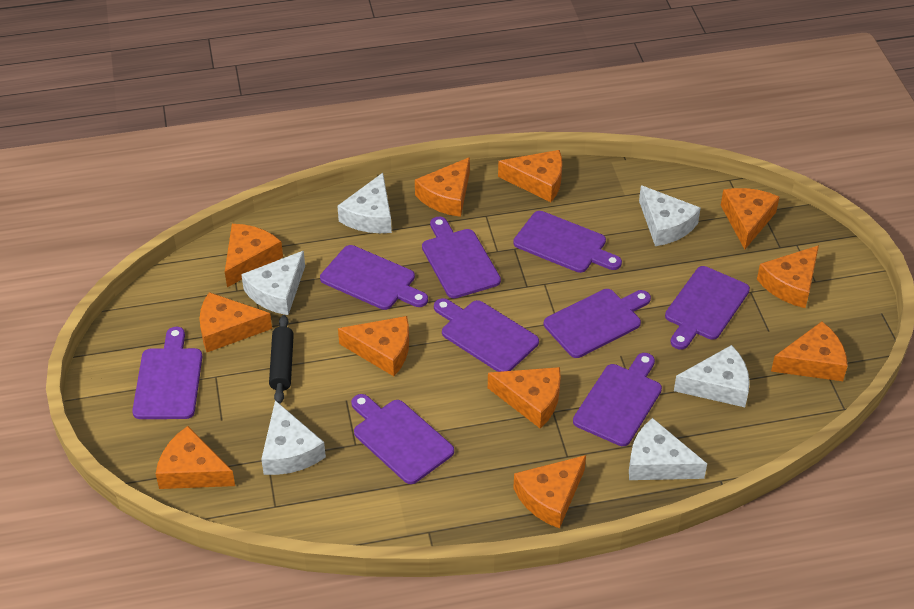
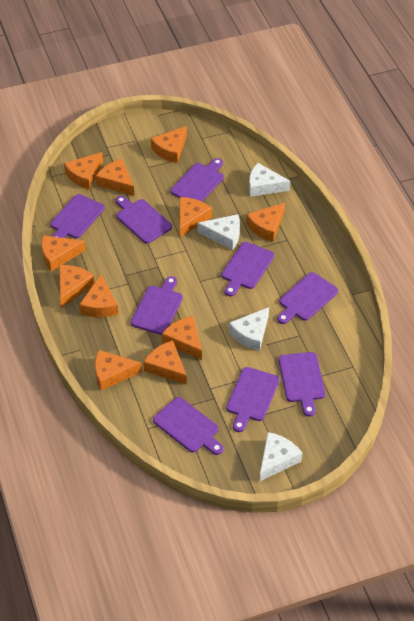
black rolling pin: [269,315,294,404] = 1 -> none = 0
white cheese: [241,251,305,315] [261,400,326,475] [337,173,392,233] [629,418,707,480] [639,185,701,246] [674,345,750,407] = 6 -> [197,214,240,250] [229,307,269,351] [249,163,290,197] [259,432,302,482] = 4

